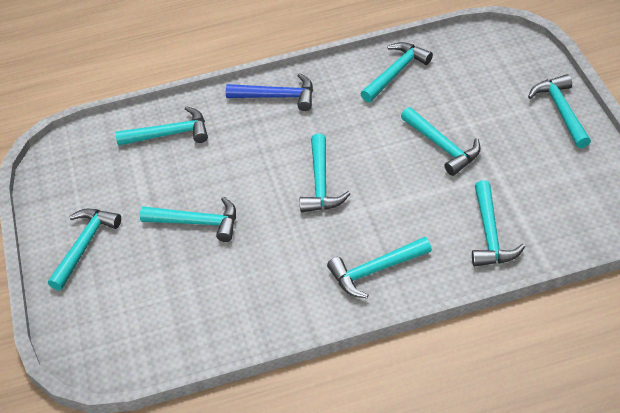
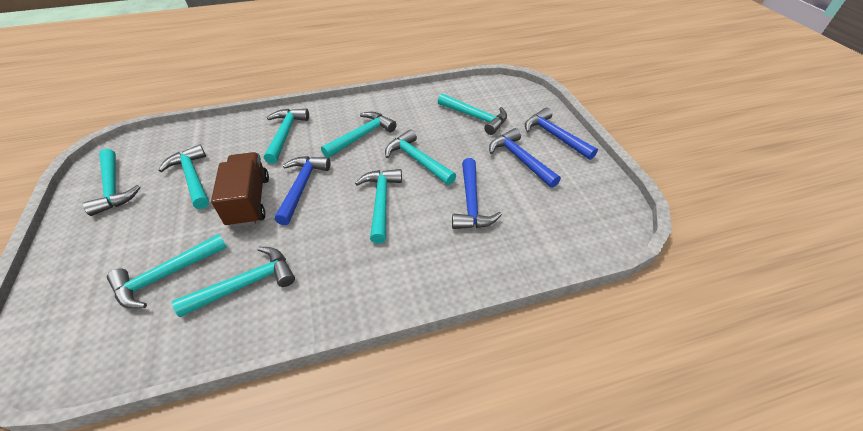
blue hammer: [226,73,313,111] = 1 -> [274,156,330,225] [452,158,502,229] [489,128,561,188] [525,108,598,160] = 4
brown truck: none = 0 -> [211,152,269,228] = 1

